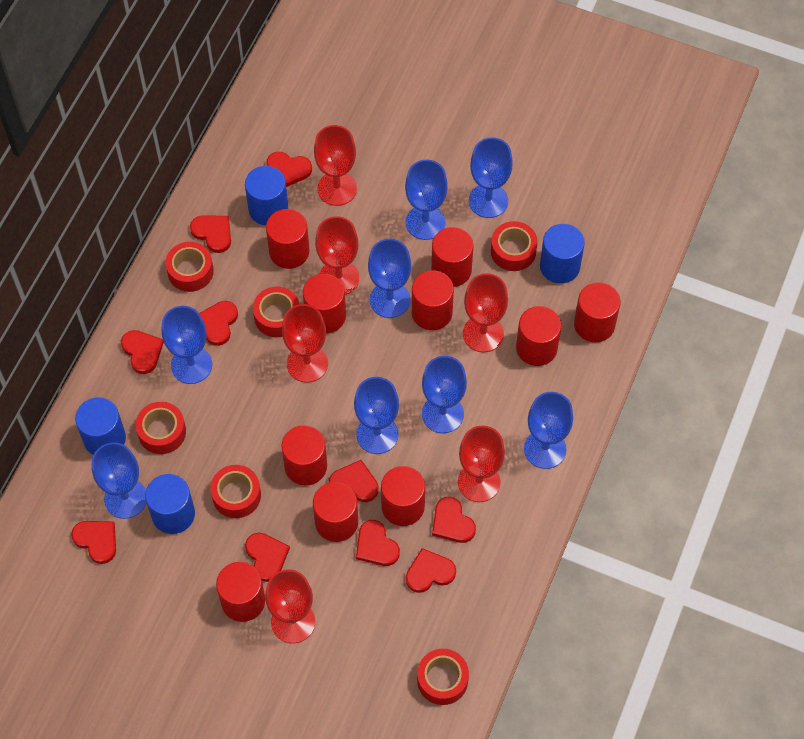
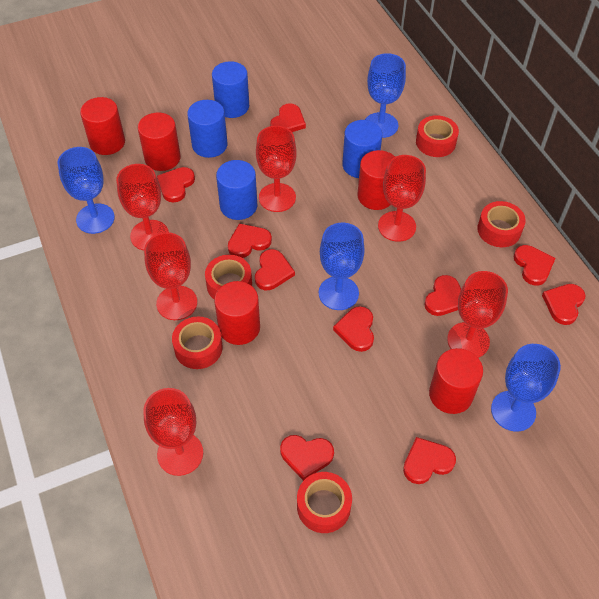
blue goblet: [92,442,146,519] [162,306,212,384] [354,377,399,454] [368,239,411,318] [405,160,448,240] [422,356,467,433] [469,137,513,218] [524,392,573,469] = 8 -> [57,147,115,234] [319,223,365,310] [365,53,406,138] [491,344,561,432] = 4
red cylinder: [216,562,265,622] [266,209,309,269] [281,425,327,486] [303,274,346,334] [313,482,358,542] [381,466,425,526] [412,270,454,330] [431,227,473,287] [516,306,561,366] [574,282,620,342] = 10 -> [80,97,125,155] [138,112,181,171] [214,281,260,345] [357,150,395,210] [429,348,483,414] = 5
red tape: [136,402,186,454] [165,242,214,292] [210,465,261,518] [253,287,299,337] [417,649,469,705] [491,221,538,271] = 6 -> [172,317,223,369] [205,255,252,299] [297,472,352,533] [416,115,459,157] [477,201,526,247] = 5

